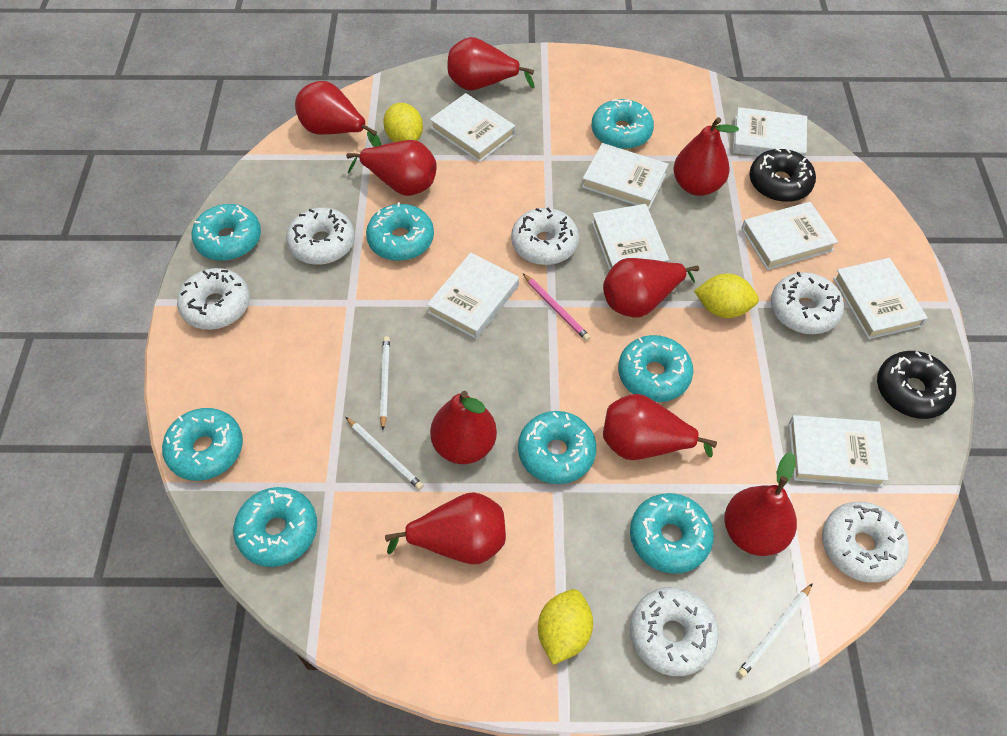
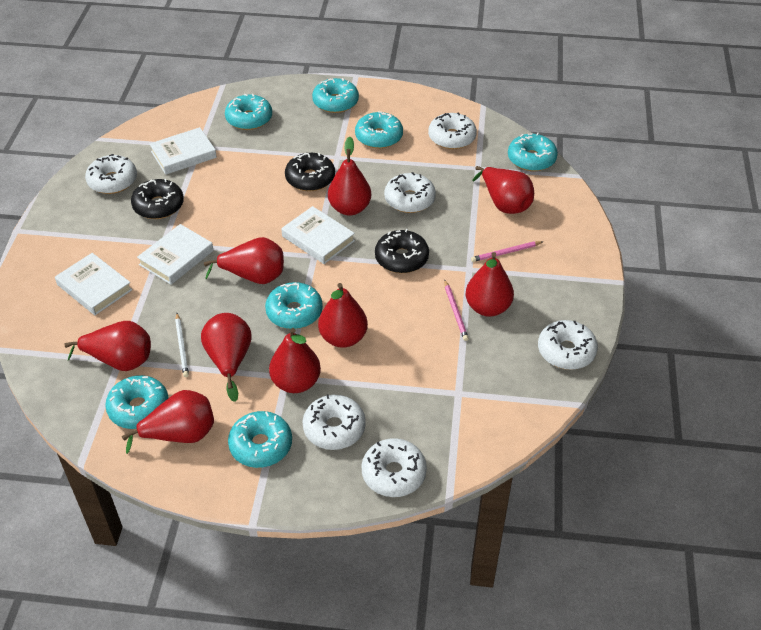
black donut: [749,148,816,202] [877,351,956,419] = 2 -> [131,179,184,219] [285,153,335,191] [375,229,429,273] = 3
pink pencil: [523,273,590,341] = 1 -> [444,280,469,341] [471,241,544,262] = 2
turquoise donut: [162,408,243,481] [192,204,261,261] [233,487,317,567] [366,202,434,261] [518,411,597,484] [591,99,654,149] [618,335,693,402] [630,493,714,574] = 8 -> [105,375,169,429] [225,94,272,130] [228,411,292,468] [265,282,323,329] [312,78,359,113] [355,111,403,149] [508,133,558,171] = 7
white book: [427,252,519,339] [430,93,515,162] [582,143,669,209] [592,204,669,271] [733,107,807,157] [741,202,838,270] [789,415,888,487] [833,258,928,339] = 8 -> [55,253,132,315] [137,224,214,285] [150,127,217,175] [281,206,355,264] = 4
white pencil: [346,417,424,490] [380,336,390,430] [738,583,813,677] = 3 -> [175,313,189,377] = 1
yellow lemon: [383,103,423,142] [538,589,593,665] [694,274,759,318] = 3 -> none = 0

